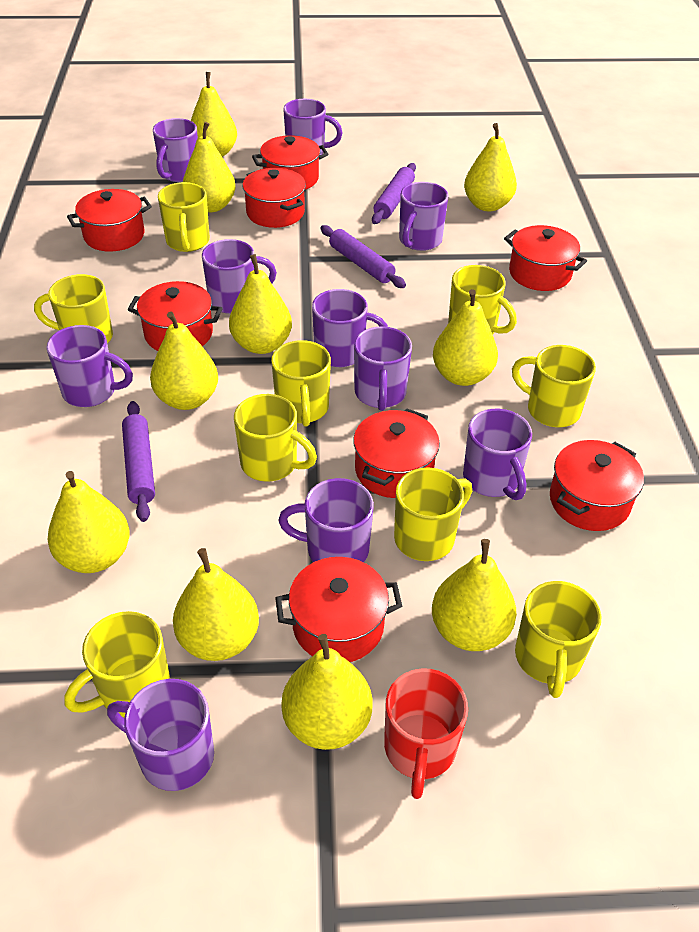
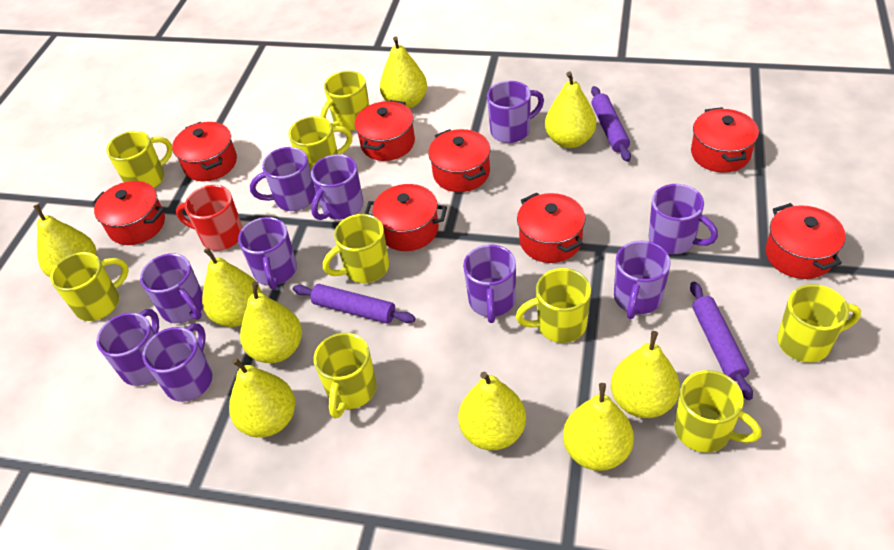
yellow pear: [48,471,130,573] [150,312,218,410] [173,548,259,661] [183,122,236,212] [191,72,237,157] [229,254,292,354] [282,634,372,750] [432,539,516,651] [433,289,498,386] [464,123,517,211] = 10 -> [33,204,96,277] [202,248,262,327] [229,358,295,438] [240,281,302,363] [380,36,427,109] [458,372,526,450] [545,71,596,148] [563,383,634,471] [611,331,680,418] = 9

